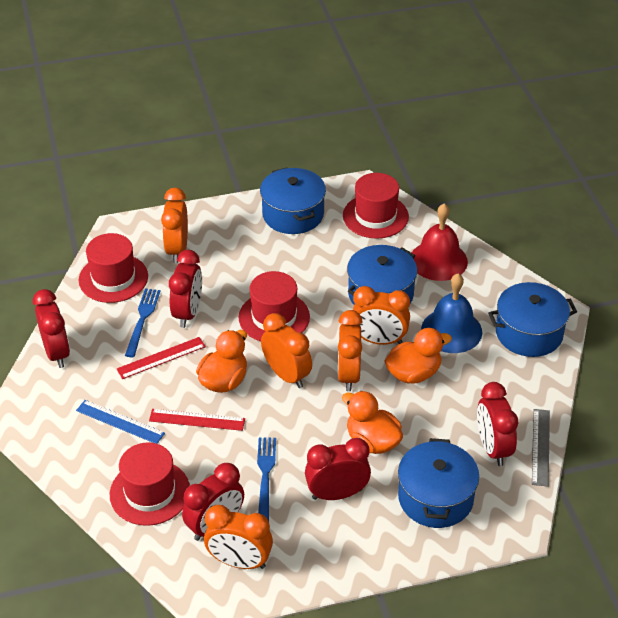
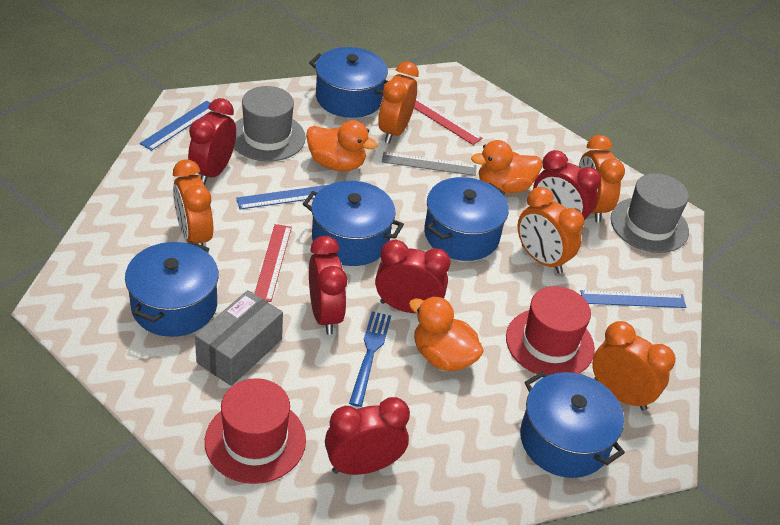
blue bell: [421,274,482,353] = 1 -> none = 0
blue fork: [125,288,160,357] [257,437,276,521] = 2 -> [349,311,391,407] = 1
blue pot: [260,167,326,234] [347,245,417,305] [398,438,479,528] [488,282,577,357] = 4 -> [125,241,219,337] [303,181,404,266] [309,47,388,118] [424,177,509,261] [520,371,625,478] = 5
blue ruler: [76,400,165,444] = 1 -> [140,100,212,151] [236,185,328,209] [580,290,686,308] = 3
grey box: none = 0 -> [195,290,283,386] = 1
grey hat: none = 0 -> [234,86,306,162] [610,173,689,253] = 2
red bell: [412,203,468,281] = 1 -> none = 0
red hat: [79,233,148,303] [110,442,190,526] [239,271,310,341] [343,173,409,239] = 4 -> [205,378,306,484] [506,286,595,376] = 2

